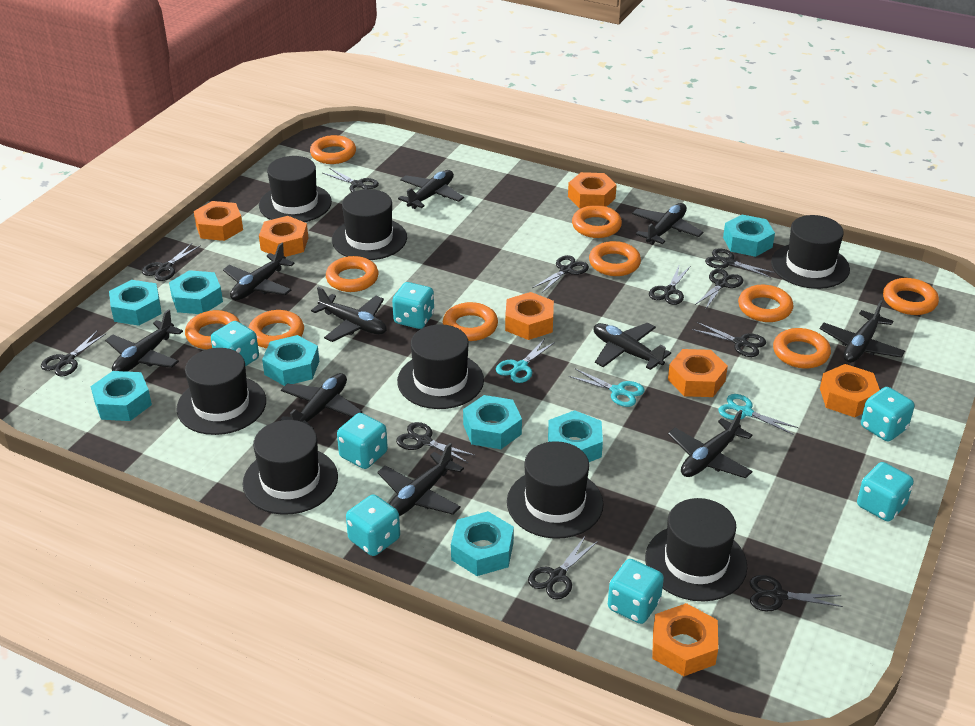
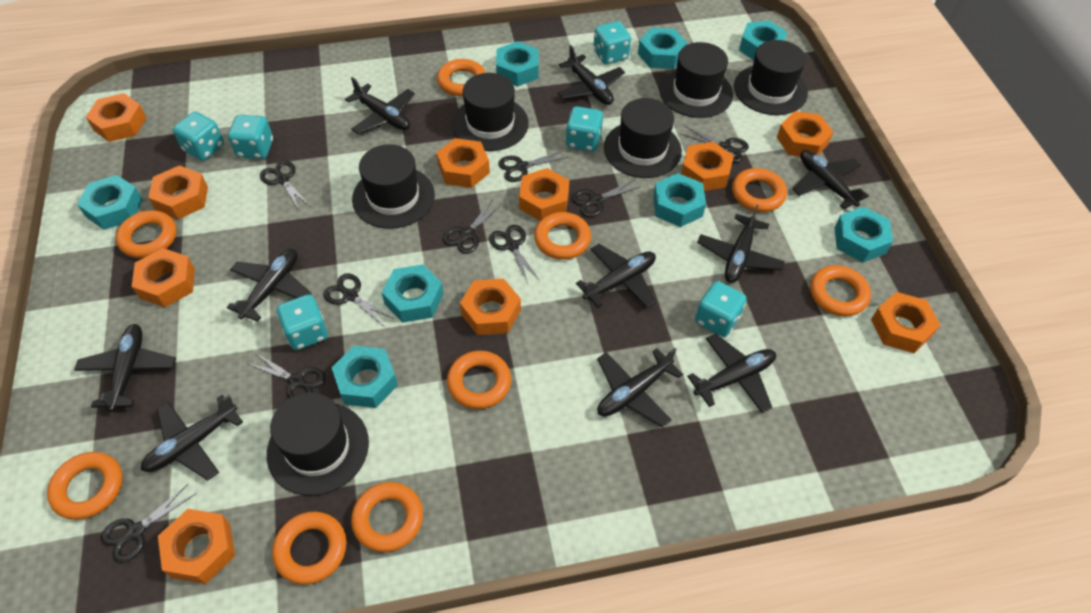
black hat: [176,348,266,435] [243,420,338,515] [259,156,332,222] [332,189,407,260] [397,324,484,409] [507,441,604,539] [645,498,747,602] [771,215,850,289] = 8 -> [267,392,369,496] [352,144,435,229] [452,73,529,151] [604,98,682,178] [659,42,733,118] [734,40,808,115] = 6
black scissors: [41,330,107,377] [142,243,201,281] [323,168,379,192] [396,422,475,463] [528,537,598,600] [532,255,589,293] [649,264,691,305] [692,322,766,357] [695,269,743,308] [705,248,775,278] [749,575,843,611] = 11 -> [101,484,195,563] [246,353,326,398] [260,160,310,209] [323,273,394,326] [443,199,502,254] [489,225,540,283] [498,150,569,182] [572,179,642,217] [681,126,749,163] = 9
orange nut: [194,201,243,241] [259,216,308,257] [505,292,554,340] [568,172,617,209] [652,603,718,676] [668,349,728,397] [820,364,880,417] = 7 -> [86,93,147,142] [132,248,195,307] [148,165,208,219] [158,509,235,584] [437,138,490,188] [460,278,521,335] [519,168,569,221] [681,142,734,191] [777,111,833,157] [871,292,940,353] = 10
orange ring: [185,310,240,350] [249,310,304,349] [310,135,356,164] [326,256,379,292] [443,302,498,341] [572,205,622,238] [589,241,641,276] [738,285,793,322] [773,328,831,368] [883,278,939,315] = 10 -> [47,452,123,520] [116,210,177,258] [272,511,346,584] [351,482,423,552] [437,59,486,96] [447,351,511,409] [534,212,591,260] [732,168,787,212] [810,265,871,317] = 9
turquoise dice: [211,321,259,366] [337,413,388,469] [346,495,400,556] [392,282,434,329] [608,559,664,624] [857,462,914,521] [861,387,915,441] = 7 -> [173,112,224,161] [228,115,273,159] [277,294,328,350] [566,106,603,152] [593,21,631,64] [695,281,747,337] = 6
turquoise scissors: [496,339,555,383] [569,369,645,407] [718,394,799,435] = 3 -> none = 0

